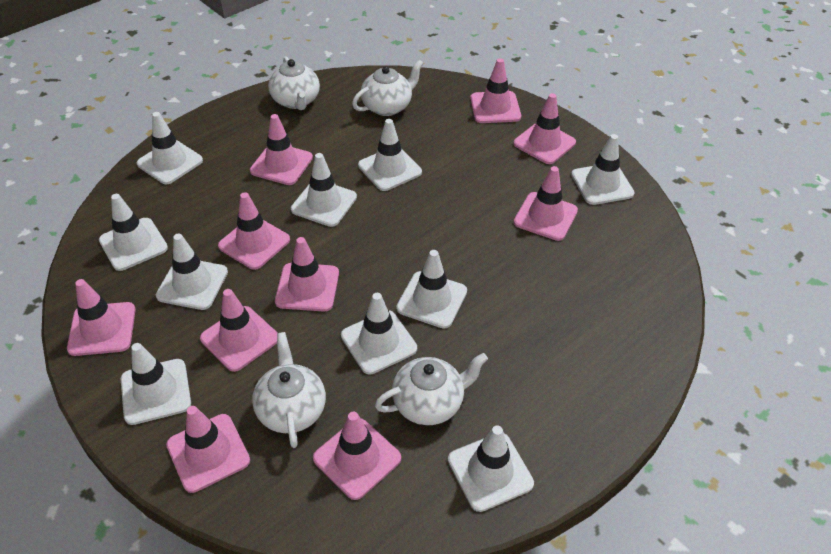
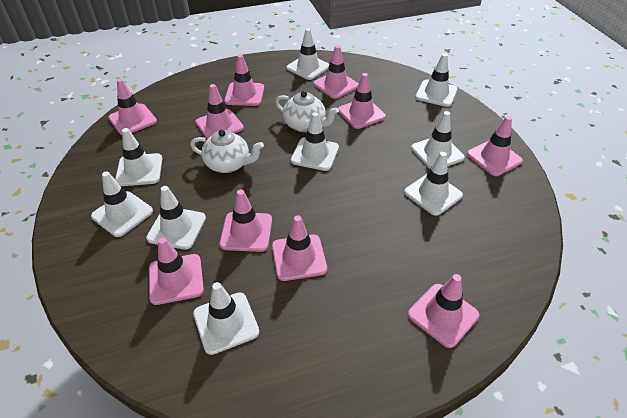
white teapot: [252,332,326,448] [268,56,320,110] [352,59,424,116] [375,353,488,425] = 4 -> [191,130,264,173] [275,91,339,132] = 2
white traffic cone: [99,194,168,271] [121,343,191,425] [137,112,203,184] [156,234,228,310] [291,153,357,227] [341,293,417,375] [358,119,422,191] [396,250,467,328] [448,425,534,512] [571,134,635,205] = 10 -> [91,171,153,237] [115,128,162,186] [146,186,206,250] [193,282,259,355] [286,28,329,80] [291,112,339,171] [404,152,463,216] [411,111,465,169] [415,53,458,107] = 9

